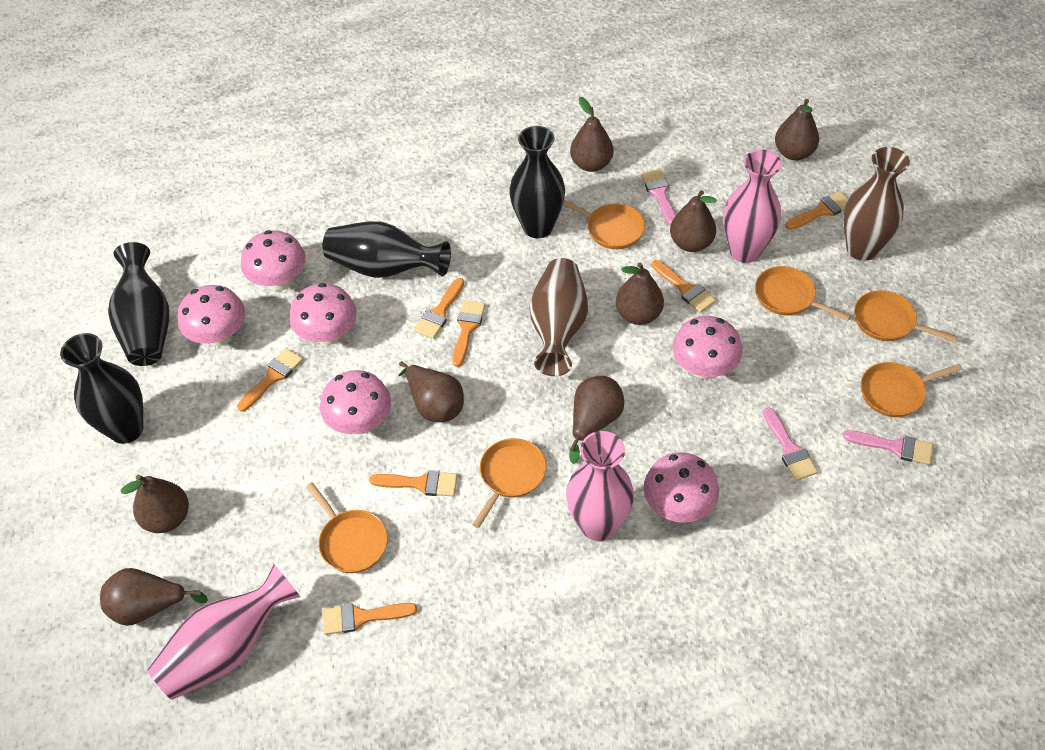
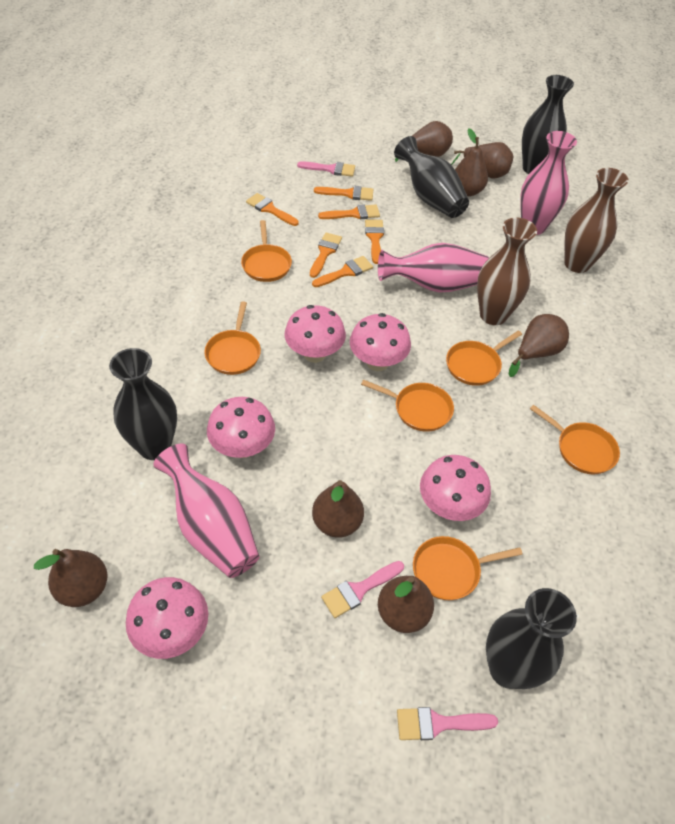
brown pear: [100,568,208,626] [121,475,189,533] [399,361,464,422] [569,376,624,464] [570,97,614,172] [616,262,664,325] [670,190,717,252] [775,99,819,160] = 8 -> [34,549,108,607] [312,480,364,538] [378,576,434,633] [395,121,453,162] [451,142,513,179] [455,128,488,196] [509,314,569,377] = 7
orange brush: [237,348,303,412] [322,603,417,635] [369,470,457,496] [414,278,464,339] [452,300,486,367] [652,260,716,313] [785,191,848,230] = 7 -> [246,193,299,226] [310,233,342,278] [312,256,373,287] [314,186,373,201] [318,204,380,219] [365,219,384,264] = 6
pink mushroom: [178,285,245,347] [241,230,306,291] [289,283,357,345] [320,370,391,434] [644,452,719,523] [673,316,742,379] = 6 -> [126,577,208,659] [207,397,275,458] [284,305,346,363] [350,313,411,371] [420,455,491,521] = 5

